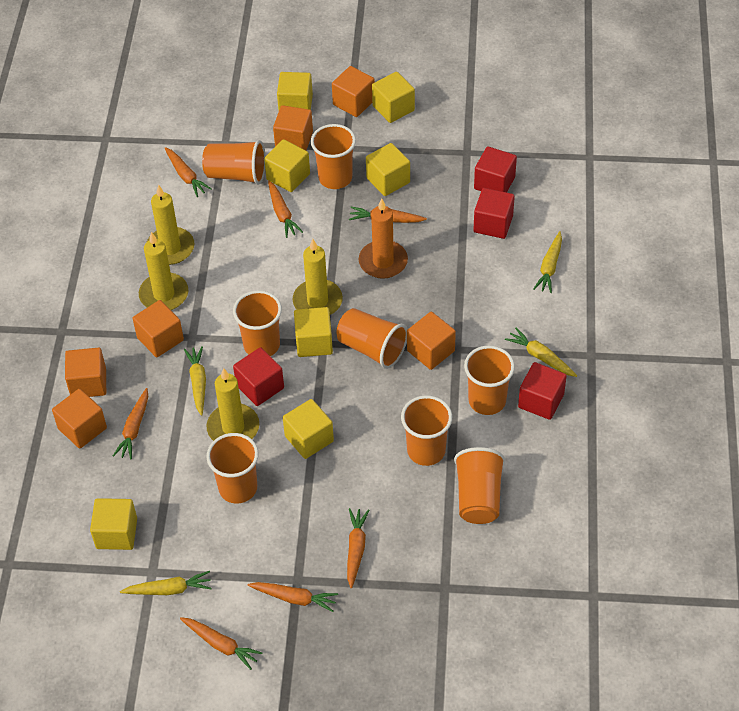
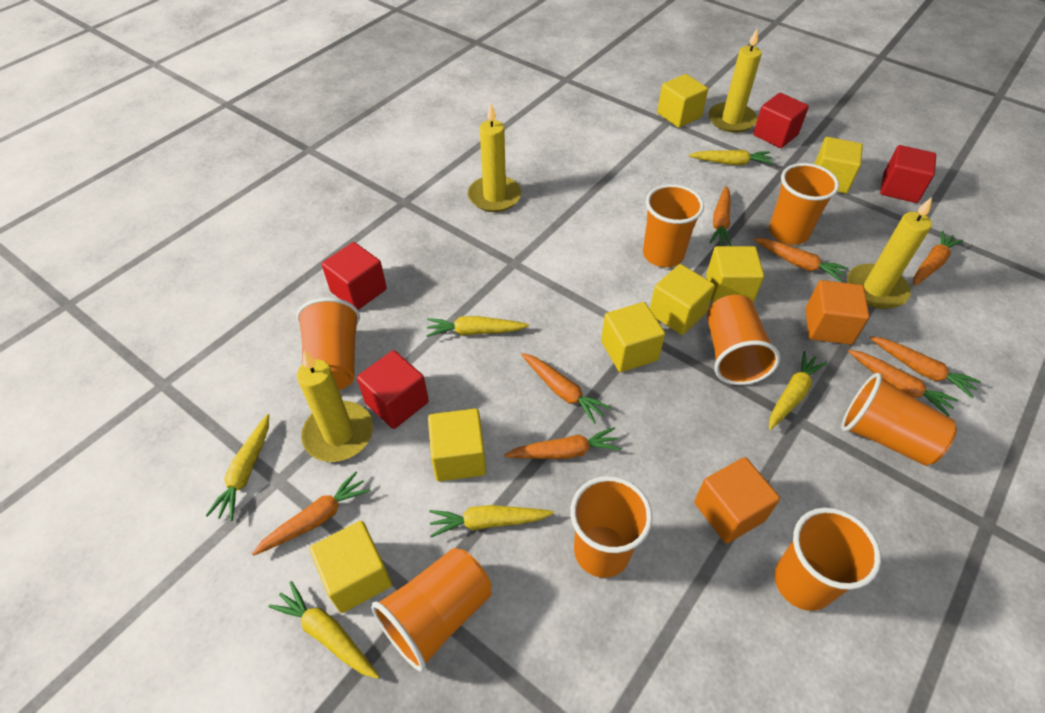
orange candle: [359,198,408,279] = 1 -> none = 0
orange carrot: [113,388,148,460] [165,147,212,197] [180,617,262,670] [247,582,338,612] [268,181,303,238] [347,508,369,588] [349,207,427,223] = 7 -> [252,471,371,556] [504,427,621,459] [521,353,611,424] [710,186,731,246] [754,238,849,282] [848,350,958,417] [870,336,981,398] [913,230,963,286] = 8
orange cube: [52,389,107,449] [65,348,106,397] [133,300,184,357] [273,105,313,150] [332,66,375,117] [407,312,456,370] = 6 -> [694,457,780,543] [806,280,870,345] = 2
yellow carrot: [120,571,212,595] [184,346,206,416] [505,328,577,377] [534,231,562,293] = 4 -> [205,414,269,521] [268,581,379,679] [426,316,529,337] [429,505,554,537] [689,150,773,165] [769,351,827,430] = 6

